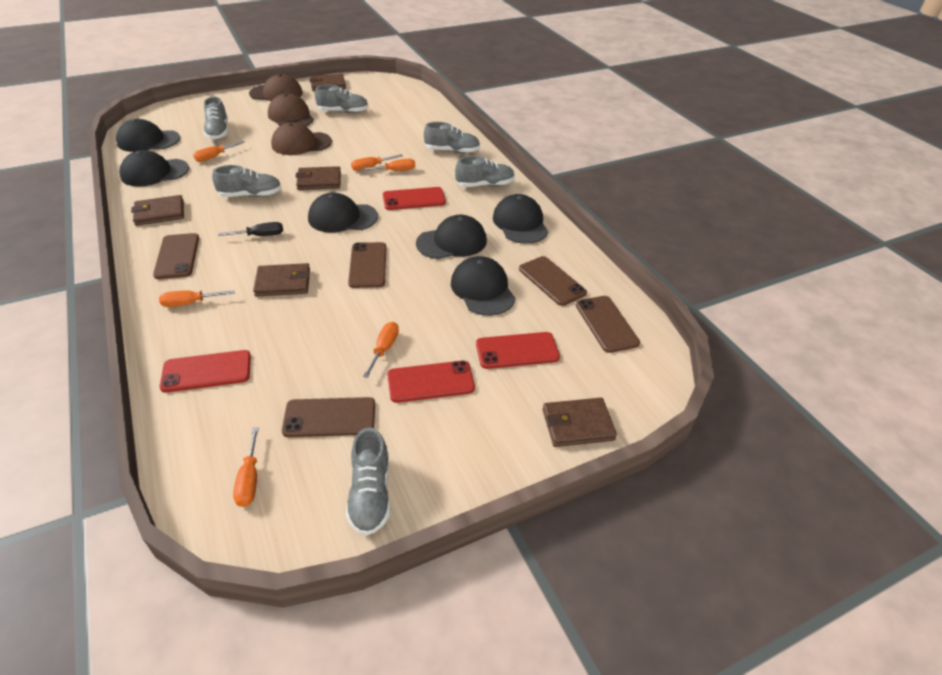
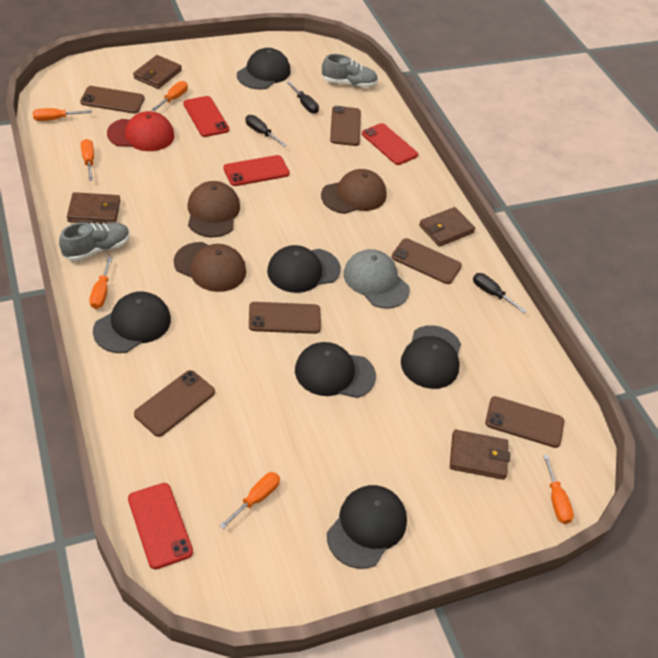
black screwdriver: [218,222,283,236] = 1 -> [245,115,286,147] [287,81,319,114] [473,273,527,313] = 3
brown phone: [153,233,199,279] [282,397,375,437] [348,242,386,288] [519,256,587,306] [576,296,640,353] = 5 -> [80,86,144,114] [134,370,215,437] [249,302,321,334] [330,106,361,146] [392,238,462,284] [485,396,564,448] = 6
brown wallet: [131,195,184,226] [253,263,310,297] [295,166,341,190] [309,74,346,91] [543,398,617,447] = 5 -> [67,192,120,224] [133,55,182,89] [419,207,475,247] [450,430,510,480] = 4
grey cap: none = 0 -> [344,249,410,309] = 1
grey shoe: [203,96,228,140] [212,165,282,197] [315,85,369,113] [346,427,390,536] [424,122,480,153] [455,156,515,187] = 6 -> [59,222,130,261] [322,54,378,88] = 2
red cap: none = 0 -> [107,111,174,151] = 1

